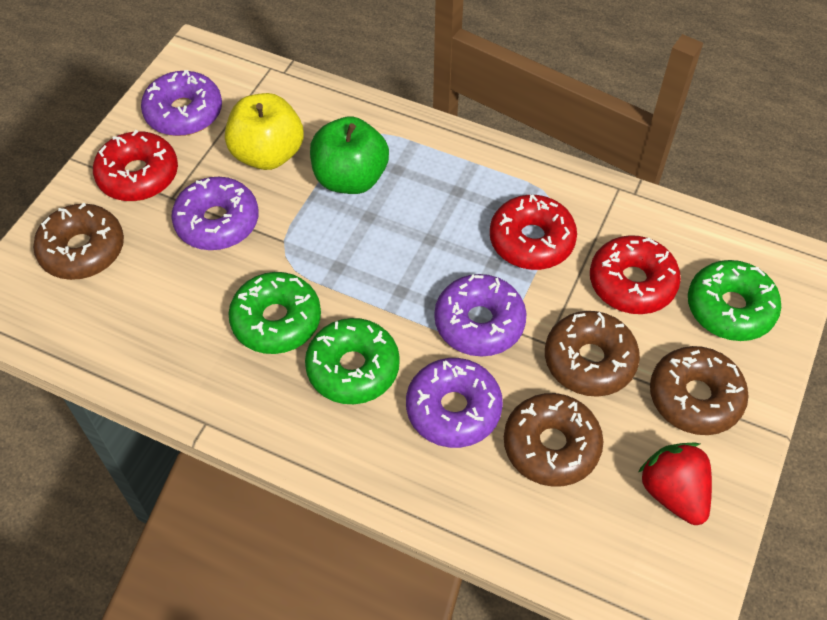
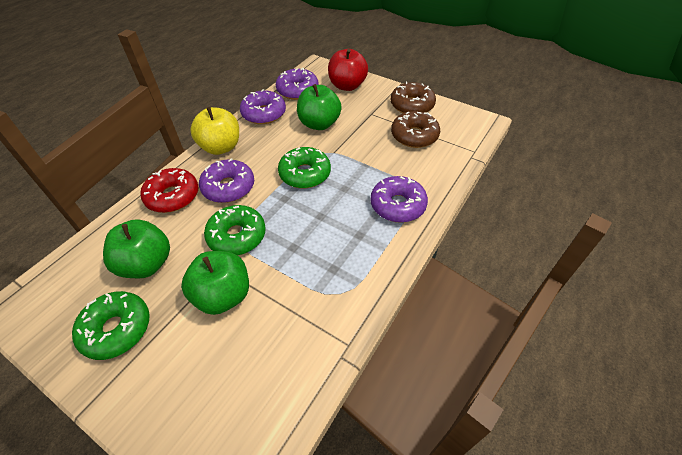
brown donut: [33,203,124,280] [504,393,603,487] [545,311,640,397] [650,346,749,435] = 4 -> [390,82,436,113] [391,111,440,148] = 2
green apple: [310,116,389,194] = 1 -> [103,219,170,278] [181,251,249,315] [297,84,342,130] = 3
red apple: none = 0 -> [328,49,368,91] = 1
red donut: [93,130,178,201] [490,195,577,270] [590,235,681,314] = 3 -> [140,168,199,213] = 1
red strawberry: [639,442,712,525] = 1 -> none = 0

